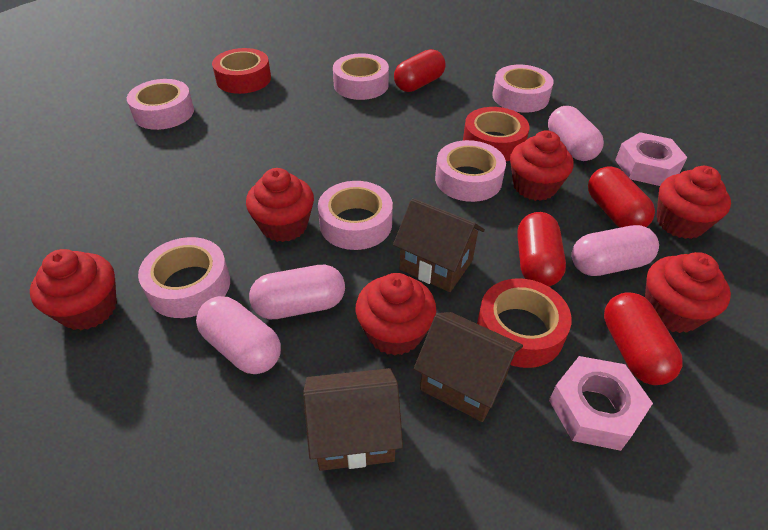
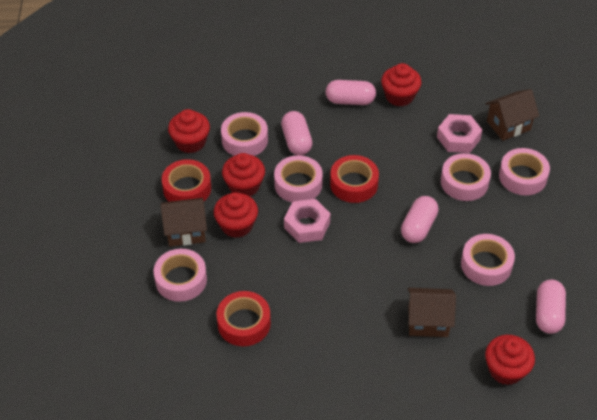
red capsule: [394,49,446,92] [517,212,566,287] [588,166,655,228] [604,293,682,385] = 4 -> none = 0
red cupcake: [30,249,117,330] [246,168,314,242] [356,273,436,356] [510,130,574,201] [645,252,731,333] [657,166,731,239] = 6 -> [168,109,210,153] [214,192,258,238] [222,153,265,196] [381,63,421,106] [485,335,535,385] = 5

